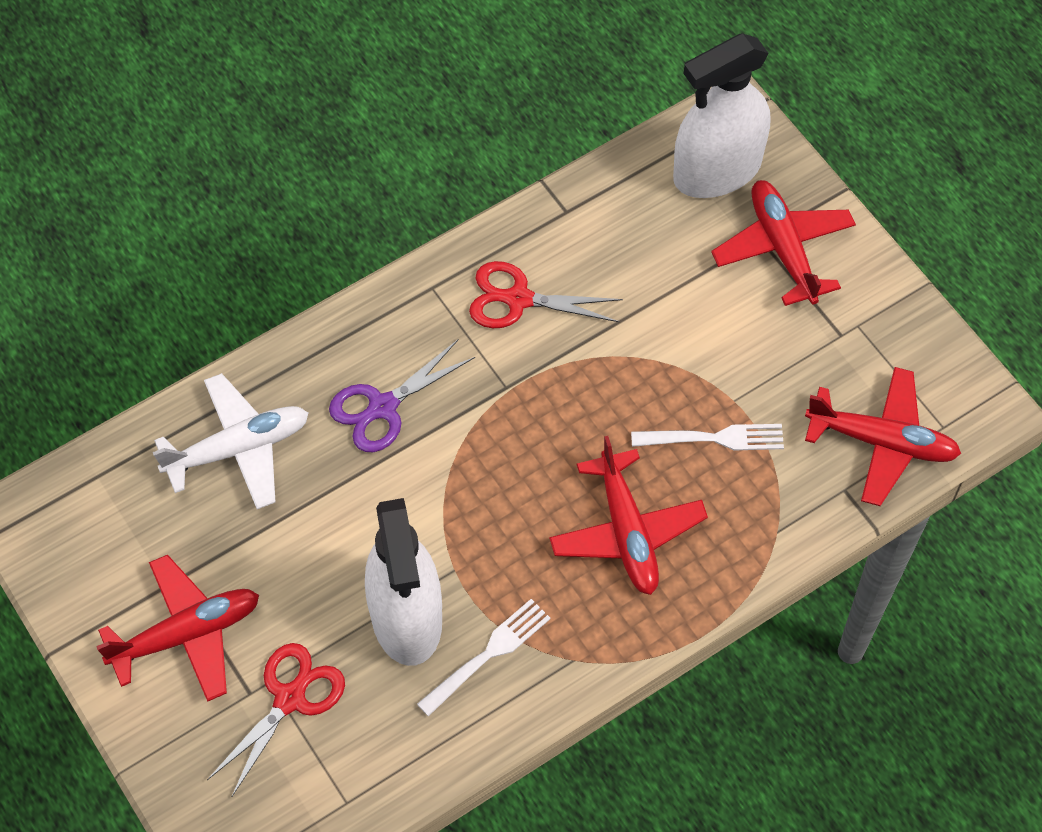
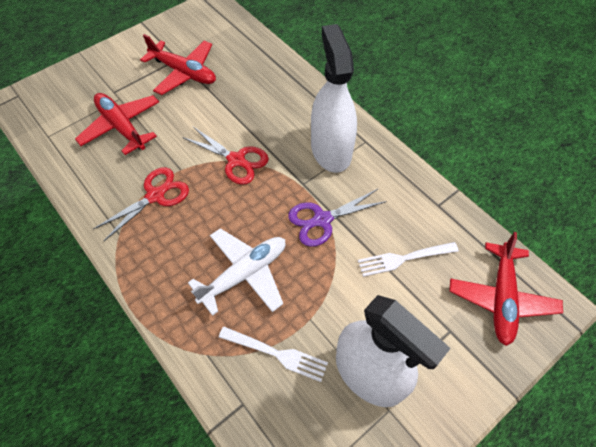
red plane: [96,555,259,702] [549,436,708,595] [711,180,856,306] [805,367,961,506] = 4 -> [75,93,159,155] [140,34,216,95] [449,232,563,346] = 3

